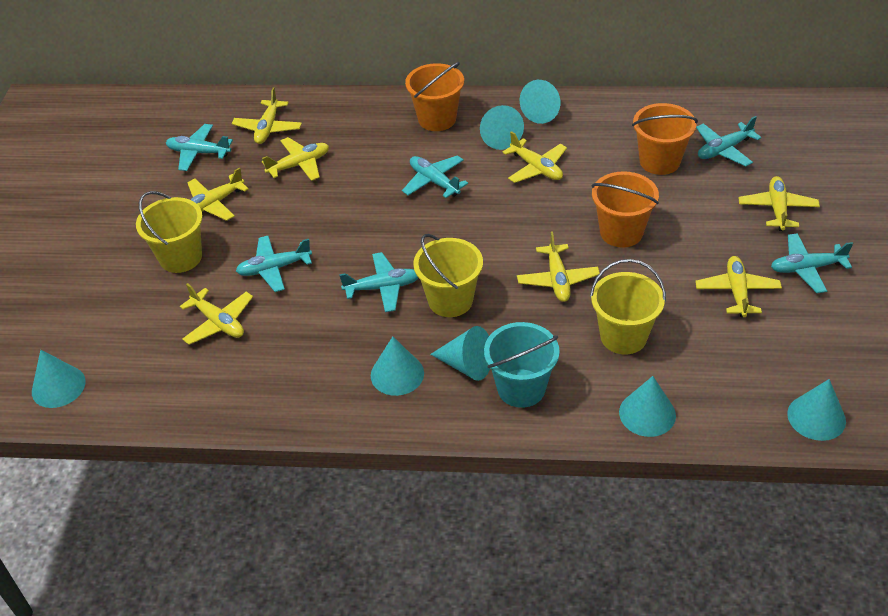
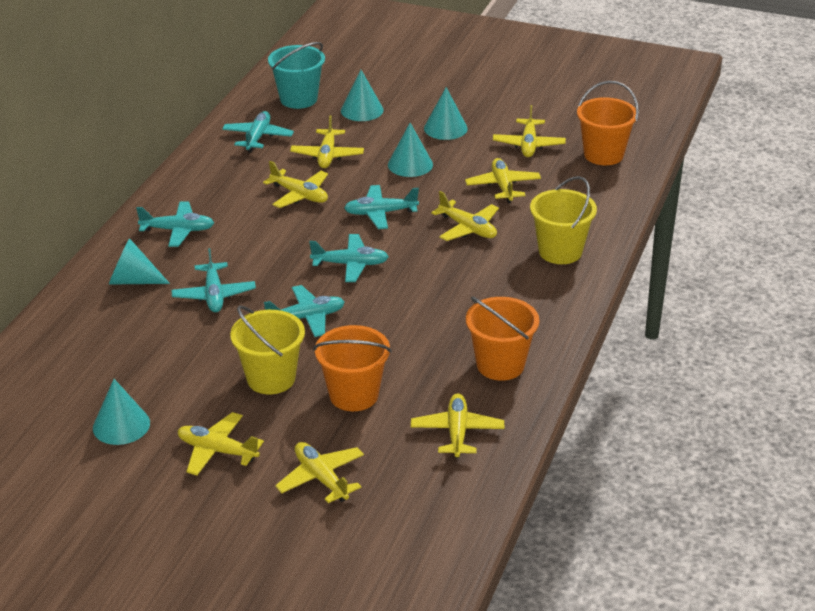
turquoise cone: [32,350,86,408] [371,336,424,396] [430,326,490,381] [480,105,524,150] [520,80,560,124] [619,376,676,437] [787,379,846,441] = 7 -> [93,379,150,445] [109,238,170,285] [341,70,384,121] [388,123,433,177] [424,87,468,140] = 5
yellow bucket: [136,191,203,273] [413,234,483,317] [590,259,666,355] = 3 -> [230,305,305,394] [530,176,597,264] = 2

